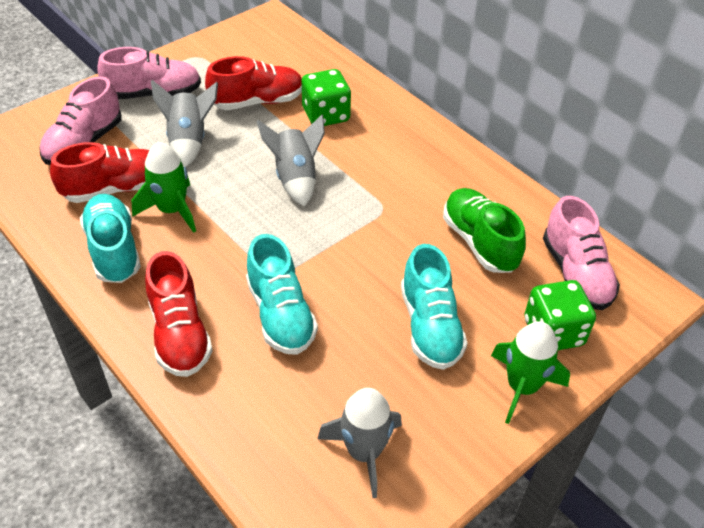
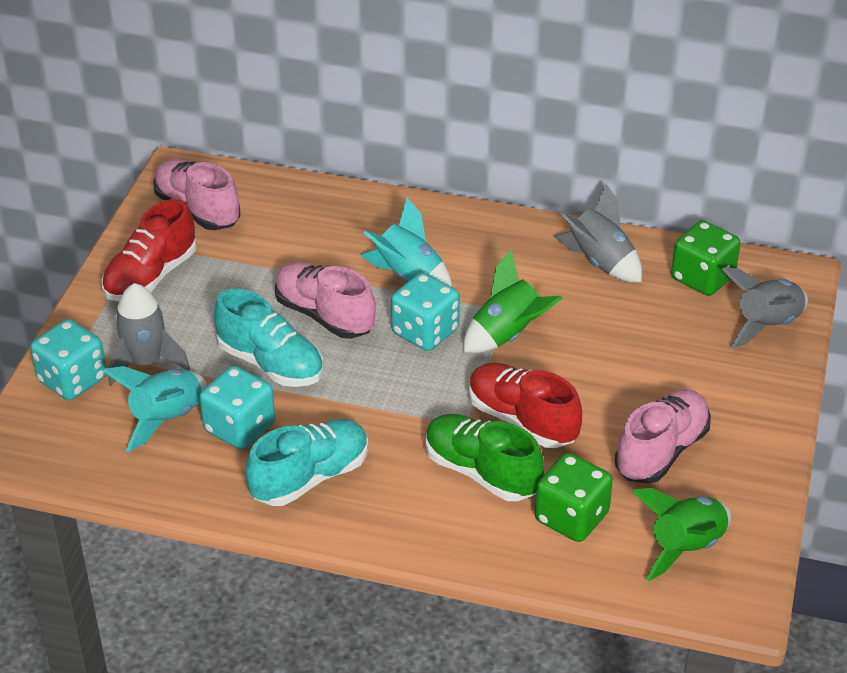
red shoe: [50,142,149,203] [145,251,213,377] [205,56,302,110] = 3 -> [102,199,196,301] [469,363,582,448] = 2
turquoise dice: none = 0 -> [30,319,106,400] [200,366,275,449] [391,273,460,351] = 3
turquoise rocket: none = 0 -> [103,366,207,452] [360,197,452,287] = 2
turquoise shoe: [80,194,141,283] [246,234,318,355] [401,244,468,370] = 3 -> [214,288,323,387] [246,419,368,506] = 2

